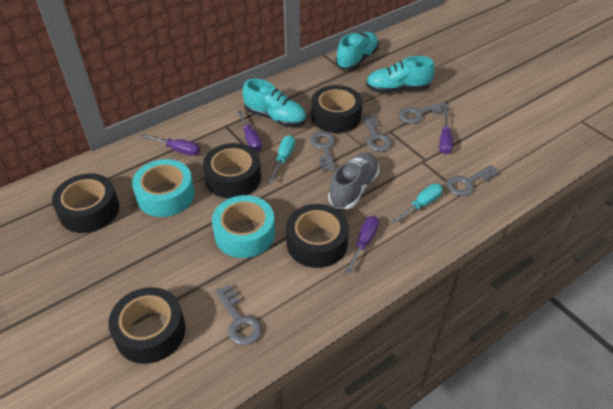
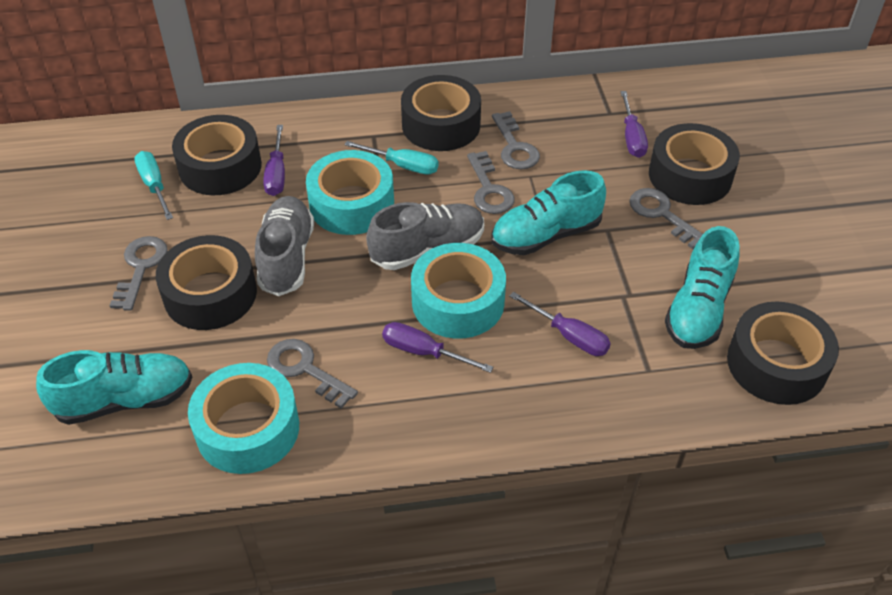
grey shoe: [328,152,379,209] = 1 -> [255,196,314,296] [366,202,484,270] = 2
turquoise tape: [132,159,195,217] [212,195,275,258] = 2 -> [188,363,299,474] [306,150,394,235] [411,243,506,338] = 3

